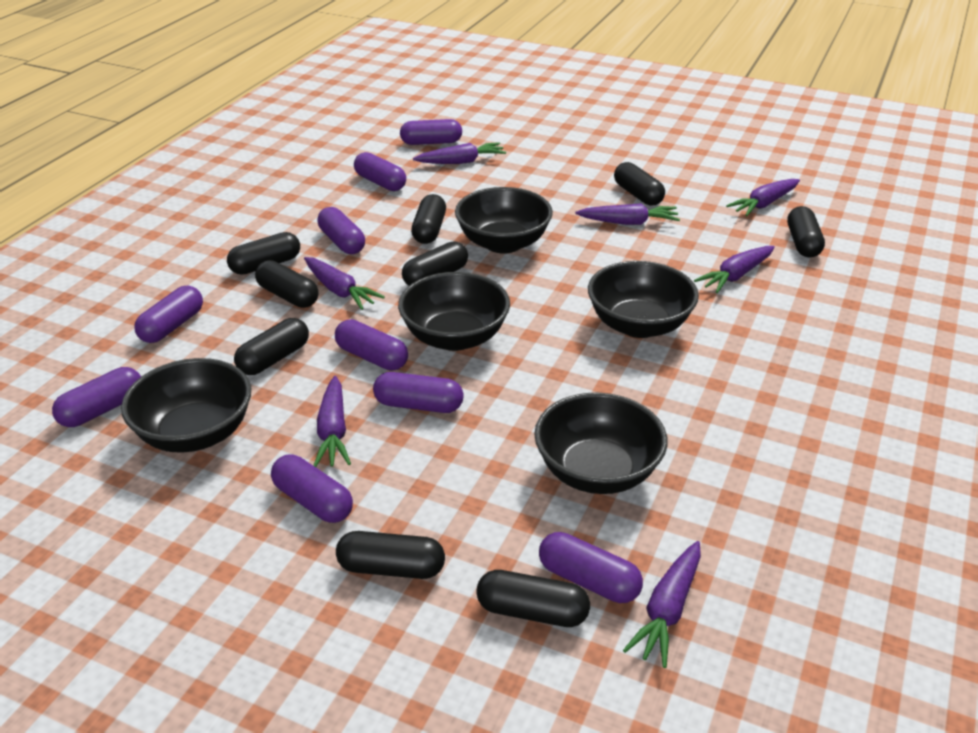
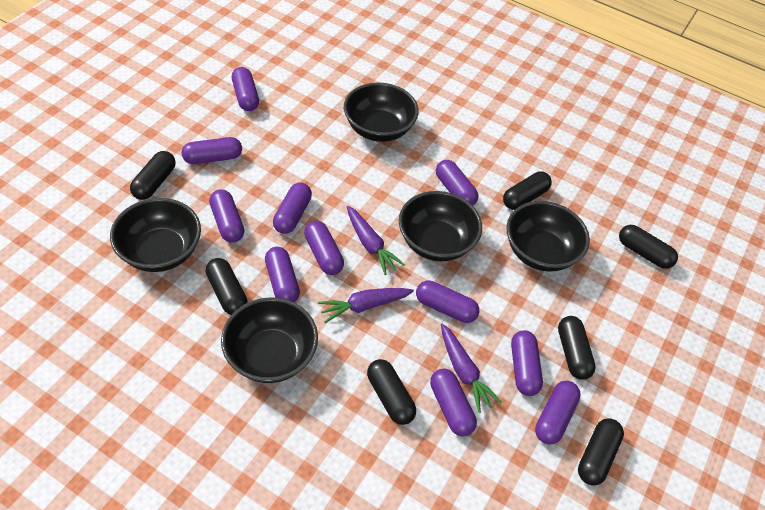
black capsule: [227,232,300,275] [234,318,309,375] [255,260,318,308] [336,531,445,579] [402,241,468,286] [411,194,446,244] [476,570,590,627] [614,162,665,206] [787,206,825,258] = 9 -> [130,151,176,200] [206,258,248,315] [367,359,416,425] [503,171,552,210] [558,316,596,380] [578,418,624,486] [619,225,678,269] = 7
purple capsule: [52,367,141,427] [134,286,203,343] [271,454,353,523] [317,207,365,254] [335,319,408,371] [354,152,406,191] [373,372,464,413] [400,119,462,145] [539,532,643,603] = 9 -> [182,137,242,164] [209,189,244,243] [232,67,259,111] [265,247,300,303] [273,183,312,234] [304,221,344,275] [416,280,479,323] [430,368,477,436] [436,160,478,205] [511,330,543,396] [535,381,581,445] = 11
purple carrot: [304,257,385,310] [313,376,351,467] [413,142,506,164] [576,203,680,225] [623,541,701,668] [694,246,775,293] [726,179,800,216] = 7 -> [318,288,414,323] [347,206,405,275] [441,324,502,413] = 3

